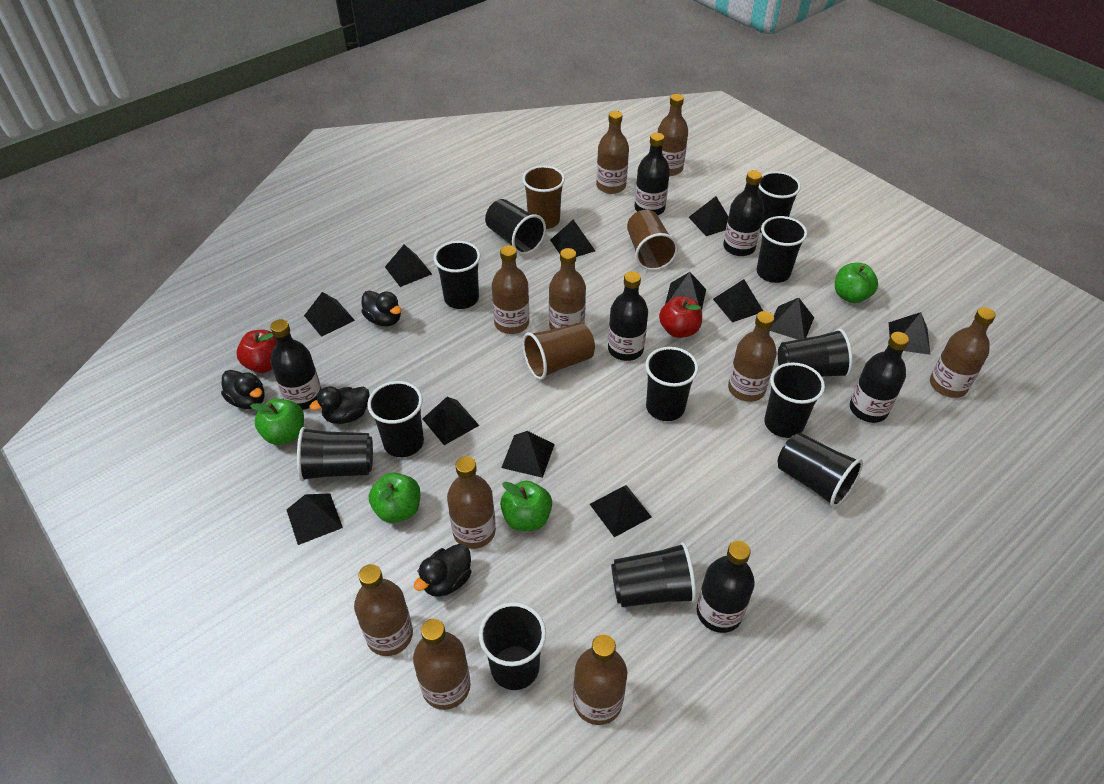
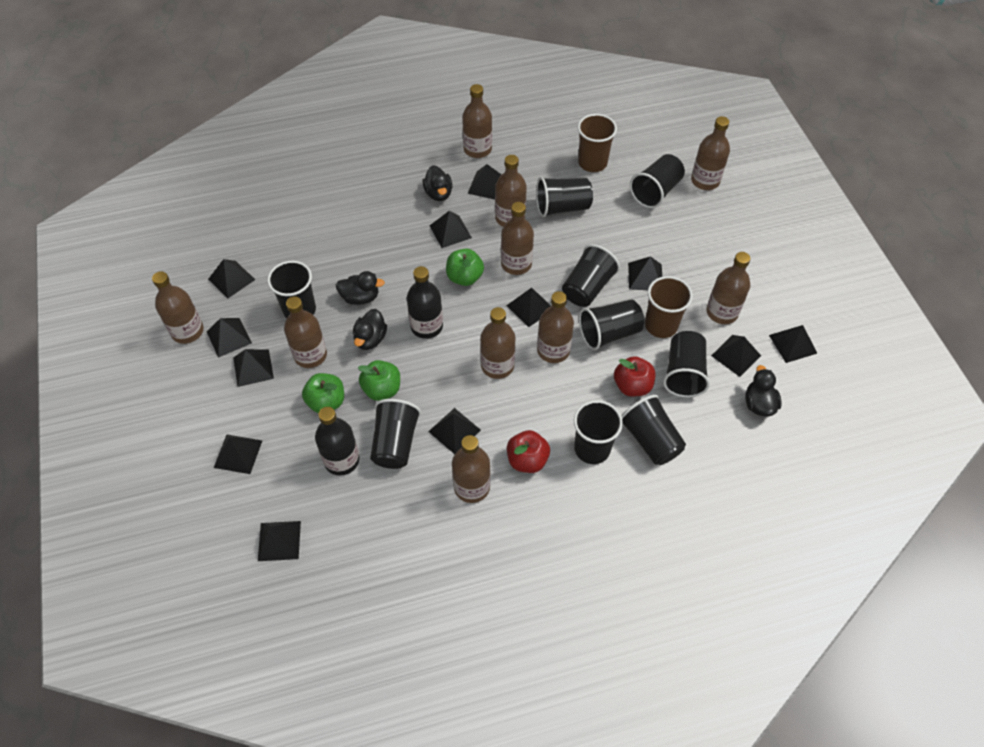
black bottle: [270,319,321,410] [608,271,648,361] [634,133,670,215] [697,541,755,633] [723,170,764,256] [850,332,909,423] = 6 -> [315,407,360,475] [407,266,443,339] = 2
black cup: [297,427,373,481] [367,381,424,457] [433,241,481,309] [479,602,546,690] [485,199,546,255] [611,542,696,607] [645,347,698,421] [757,216,807,283] [758,171,801,233] [764,362,825,438] [778,329,853,377] [778,433,863,508] = 12 -> [267,261,316,319] [370,399,421,469] [536,177,593,217] [562,244,620,307] [574,400,623,464] [579,300,644,350] [621,395,686,465] [630,154,685,208] [663,331,710,397] = 9
brown cup: [522,165,565,229] [523,322,595,380] [627,210,678,271] = 3 -> [578,114,617,172] [645,276,693,338] = 2
green apple: [250,398,304,445] [369,473,420,523] [500,481,552,531] [835,263,878,303] = 4 -> [302,373,344,413] [358,360,400,401] [446,249,484,286] = 3

